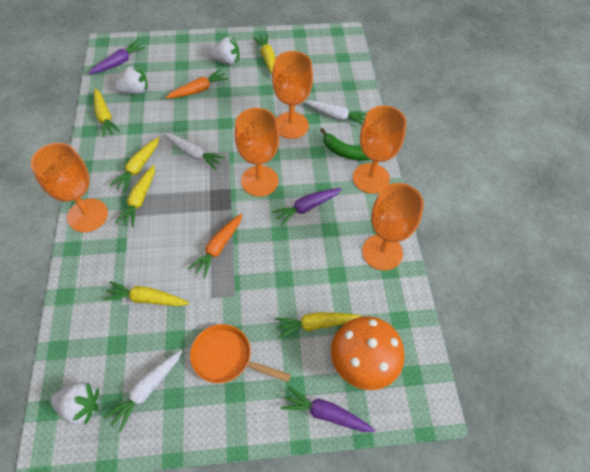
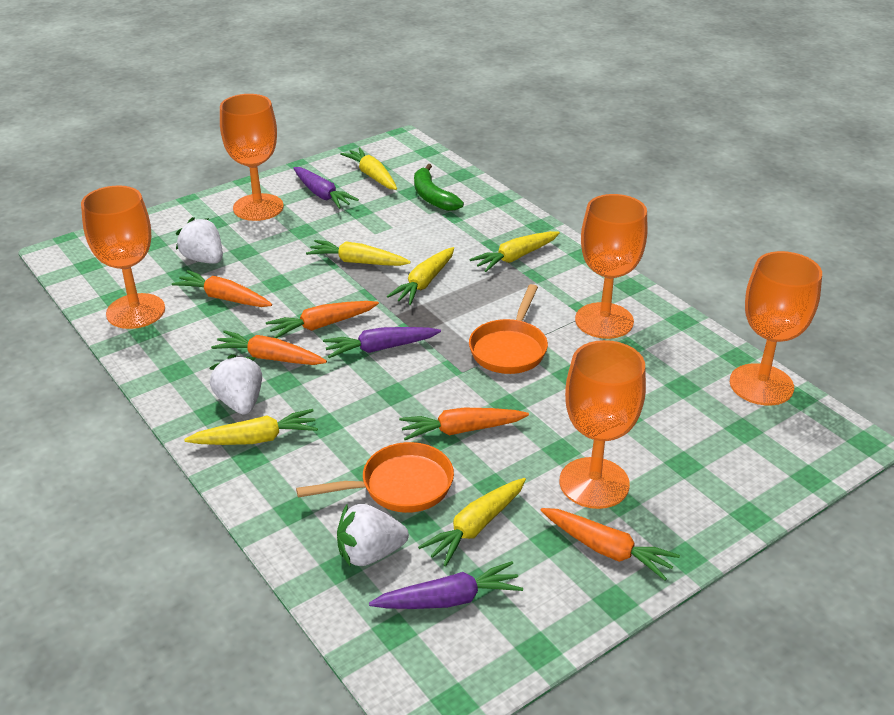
orange carrot: [166,69,228,98] [188,214,243,278] = 2 -> [172,270,272,307] [211,330,327,365] [266,301,379,338] [399,408,529,440] [541,508,680,581] = 5
orange mushroom: [331,316,405,390] = 1 -> none = 0
orange pan: [190,324,291,383] = 1 -> [296,442,454,513] [469,284,548,374] = 2
white carrot: [104,350,182,432] [164,133,226,170] [304,100,367,125] = 3 -> none = 0

